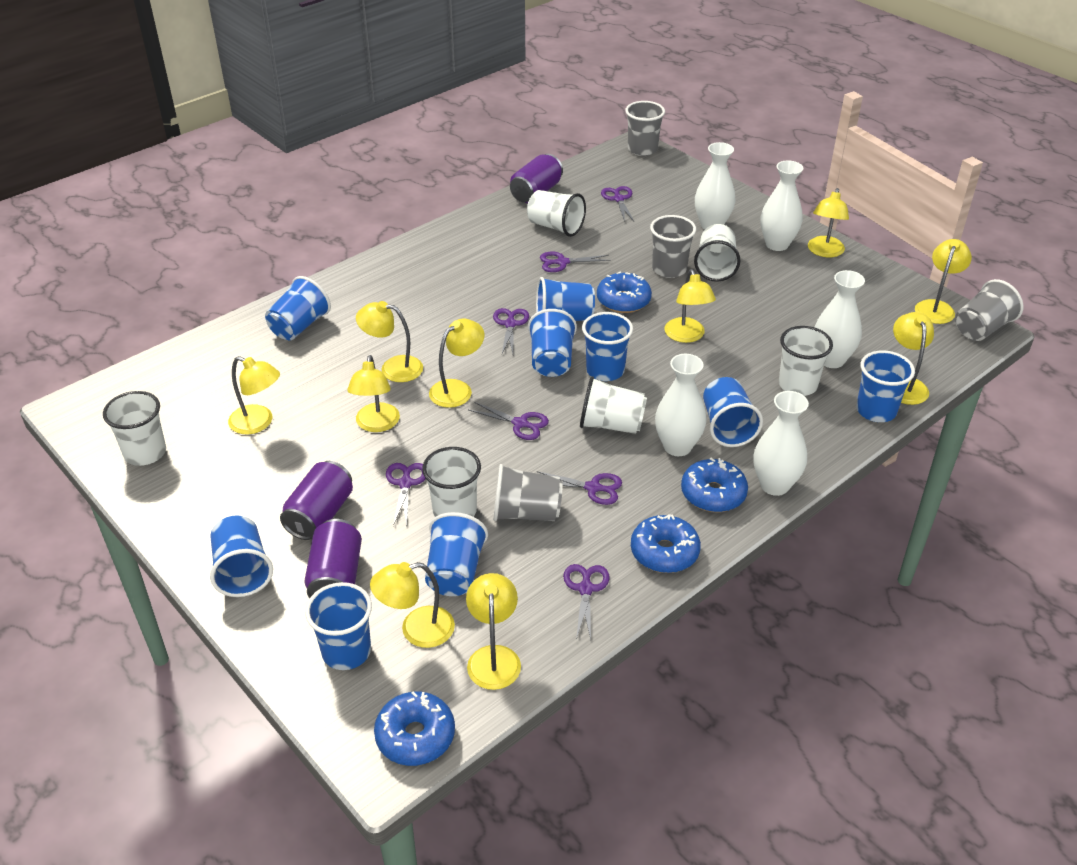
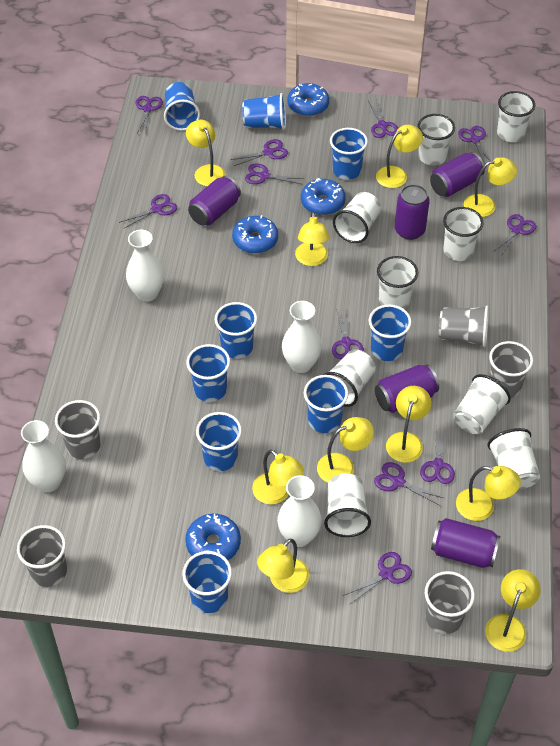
grey cup: [493,464,563,521] [625,101,665,156] [650,215,696,278] [955,279,1023,341] = 4 -> [17,525,67,587] [55,400,101,459] [425,571,475,634] [439,306,489,347] [489,341,533,398] = 5
purple can: [280,461,353,540] [304,519,362,598] [510,154,563,203] = 3 -> [188,176,241,226] [375,365,439,413] [395,184,430,240] [430,152,485,197] [431,518,500,568] = 5
purple scissors: [386,463,426,526] [469,402,549,440] [493,308,529,354] [537,471,622,505] [540,252,611,272] [563,564,610,640] [601,186,634,222] = 7 -> [119,194,177,228] [136,96,163,135] [231,139,288,166] [245,163,304,185] [332,309,364,359] [343,552,412,605] [368,100,398,138] [374,462,444,506] [420,425,455,484] [458,126,491,164] [492,214,536,257] = 11
white cup: [103,391,166,466] [422,447,481,517] [527,190,586,237] [580,376,647,434] [694,224,741,282] [779,326,833,396] = 6 -> [323,349,376,407] [324,473,371,537] [333,192,381,243] [377,256,418,309] [417,114,455,165] [443,207,484,261] [453,374,511,434] [487,428,540,490] [497,91,535,142] = 9
white vase: [655,354,706,456] [695,142,735,230] [753,391,809,496] [760,161,803,251] [815,270,865,368] = 5 -> [21,420,66,492] [126,230,164,302] [277,475,322,547] [282,301,322,373] = 4

